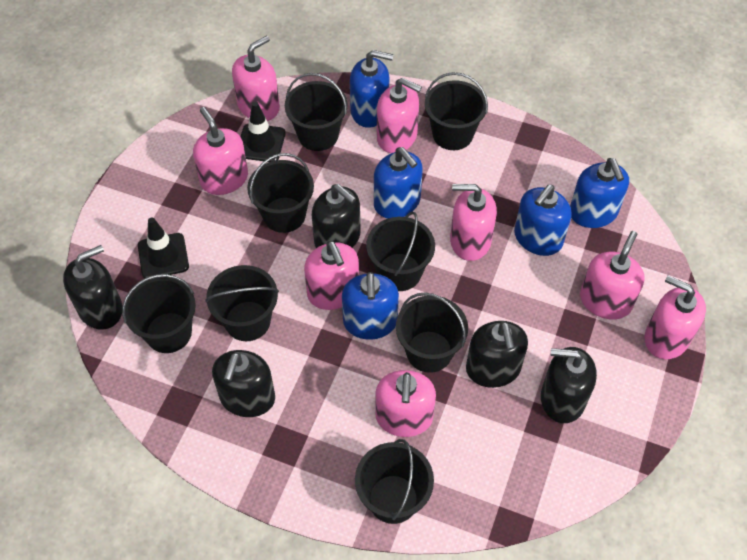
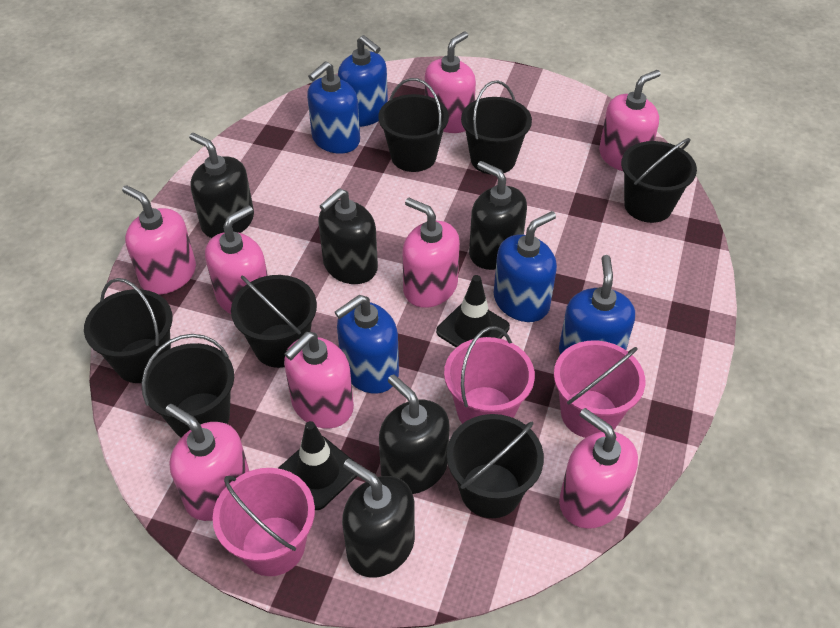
black bucket: [122,274,196,353] [205,265,279,341] [247,153,314,233] [285,73,348,151] [355,439,434,524] [366,212,435,291] [396,292,468,373] [425,72,488,150] = 8 -> [84,278,173,383] [142,334,234,437] [231,275,317,368] [378,78,449,172] [447,414,544,518] [461,80,532,175] [621,138,697,223] = 7
pink bucket: none = 0 -> [213,468,315,576] [444,326,535,424] [554,340,645,438] = 3

